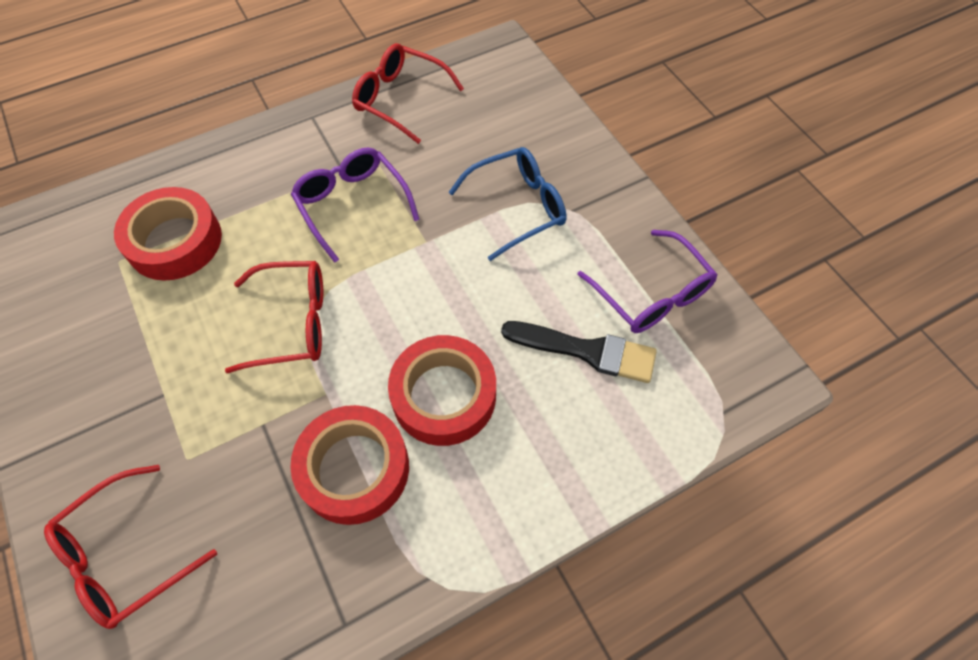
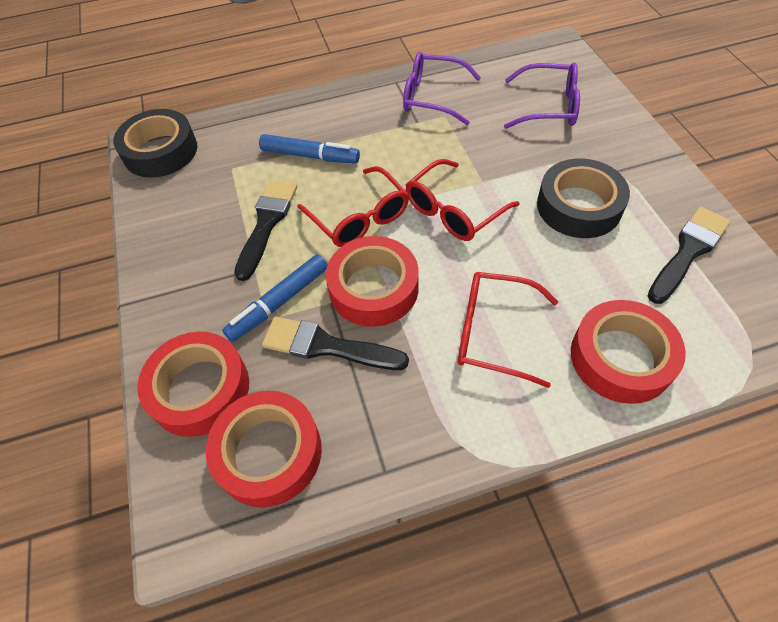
black brush: [501,321,657,383] = 1 -> [234,180,297,281] [262,317,409,370] [648,207,730,304] = 3
black tape: none = 0 -> [113,109,197,178] [537,158,630,238] = 2
blue glasses: [449,147,566,261] = 1 -> none = 0
blue marker: none = 0 -> [222,254,327,342] [259,134,360,163] = 2
red tape: [114,187,222,281] [290,405,409,525] [388,335,496,446] = 3 -> [137,332,249,437] [206,391,322,507] [326,236,419,327] [571,300,686,404] = 4

